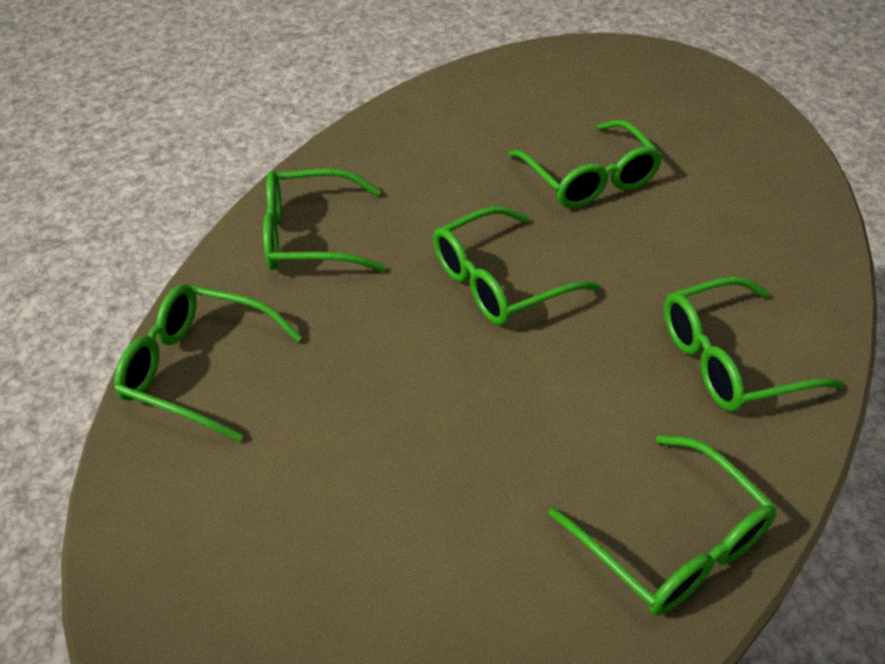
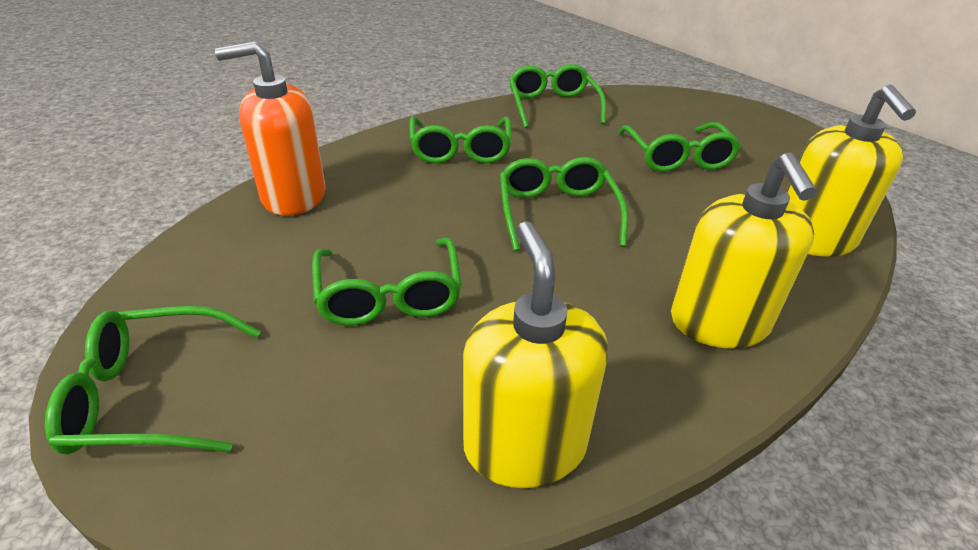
orange soap dispenser: none = 0 -> [215,42,325,216] = 1
yellow soap dispenser: none = 0 -> [463,221,608,488] [671,152,817,349] [786,85,916,257] = 3

